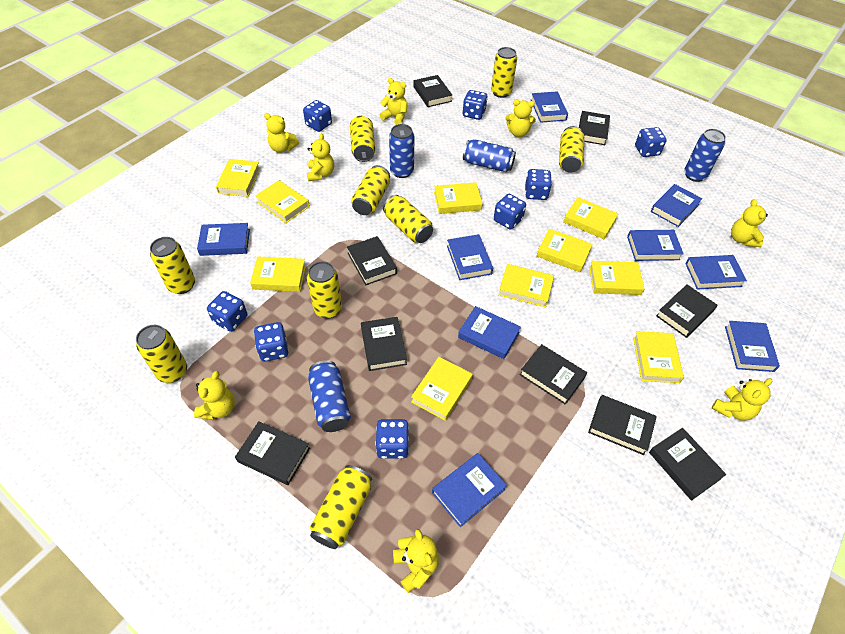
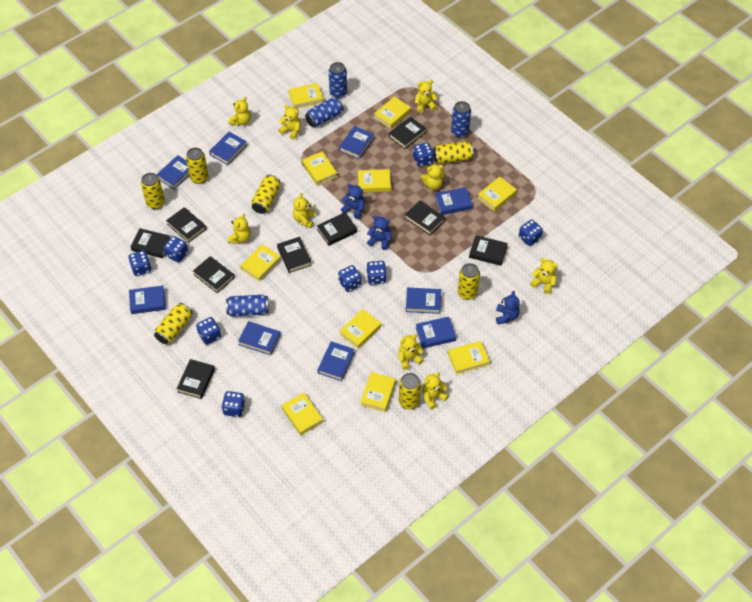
blue teddy bear: none = 0 -> [341,184,364,219] [367,216,392,250] [496,291,520,324] = 3
yellow can: [136,325,187,383] [150,237,195,294] [307,261,342,319] [310,465,372,549] [350,116,375,162] [351,165,390,215] [383,195,433,243] [491,47,517,98] [559,126,584,173] = 9 -> [141,173,165,209] [154,303,193,344] [186,148,208,184] [251,175,281,214] [399,373,421,410] [433,142,474,164] [458,263,480,300] = 7
yellow teddy bear: [194,371,235,420] [264,113,299,153] [307,133,334,181] [380,78,407,125] [393,529,439,593] [505,100,536,137] [712,378,772,421] [731,199,768,247] = 8 -> [228,213,251,244] [229,97,251,126] [278,105,301,140] [293,193,315,228] [398,334,424,370] [415,80,438,113] [421,164,445,190] [422,372,449,409] [530,258,558,294] = 9

